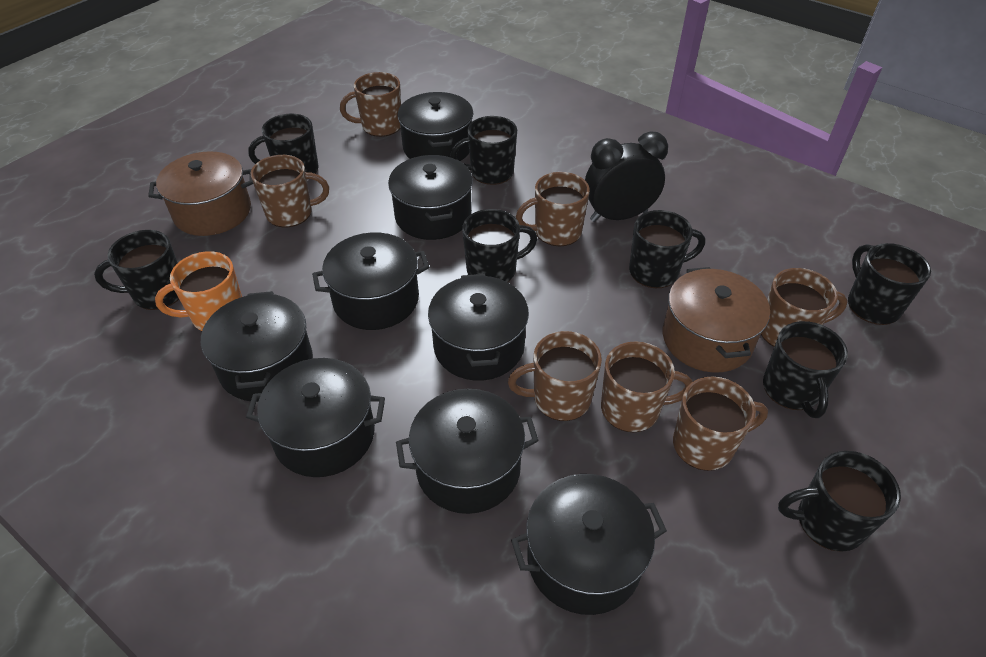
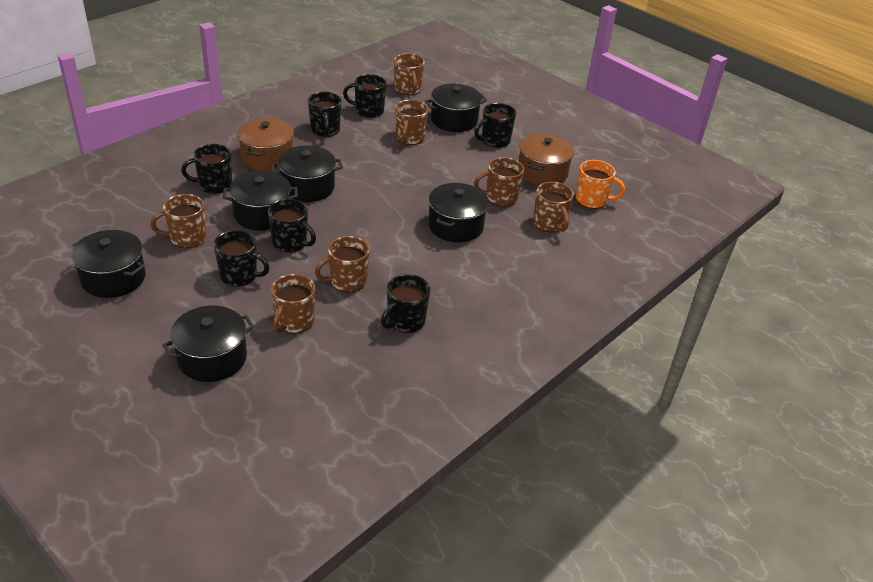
black clock: [585,131,668,222] = 1 -> none = 0
black mug: [94,230,179,310] [248,114,318,174] [450,116,517,185] [462,209,537,282] [629,210,705,288] [763,321,848,418] [778,451,901,552] [848,243,931,325] = 8 -> [181,144,232,194] [214,230,270,287] [268,199,316,253] [308,92,341,137] [343,74,386,118] [381,274,430,333] [474,103,516,148] = 7
black pot: [201,291,313,402] [246,358,385,477] [312,232,430,330] [388,155,473,240] [396,389,538,514] [398,92,473,161] [428,274,529,381] [511,474,667,615] = 8 -> [72,230,146,298] [163,306,254,382] [223,171,298,231] [271,146,343,202] [425,84,487,132] [428,183,488,242] = 6

